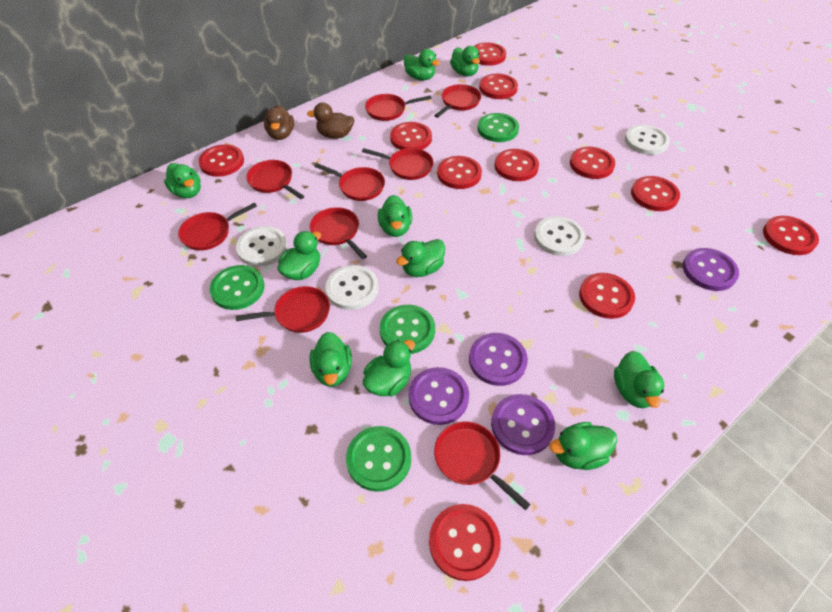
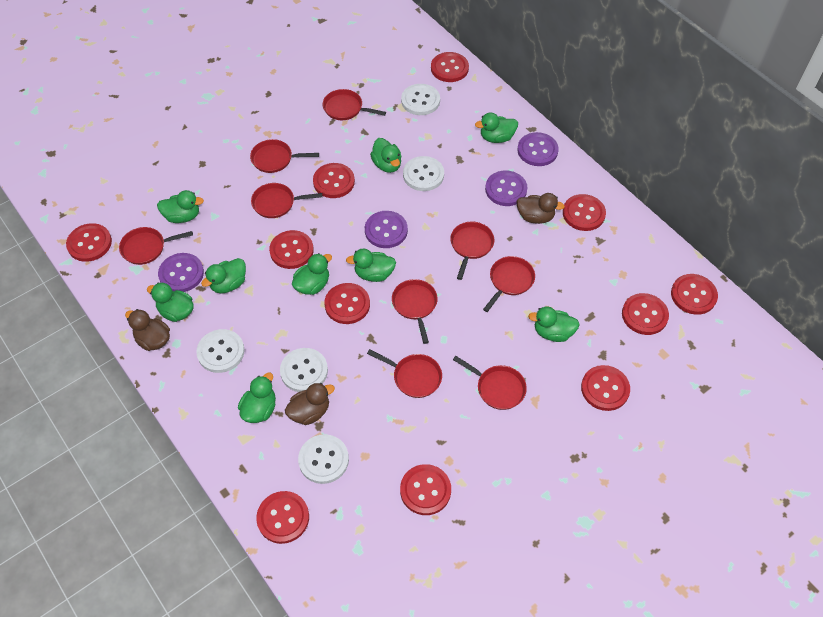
brown duck: [264,105,294,140] [307,103,354,139] = 2 -> [125,309,170,351] [285,383,335,425] [517,193,565,224] = 3
green button: [210,265,265,310] [346,426,411,492] [380,305,435,354] [477,113,519,142] = 4 -> none = 0
green duck: [164,163,201,198] [277,231,321,280] [310,332,352,387] [363,340,415,396] [378,195,412,237] [396,239,445,277] [404,49,440,80] [450,46,480,76] [549,422,617,470] [614,351,664,408] = 10 -> [147,283,194,322] [157,190,204,223] [201,258,246,293] [238,372,276,423] [292,253,332,295] [346,249,396,282] [370,138,402,173] [475,113,518,143] [528,306,580,342] = 9
white button: [236,226,287,267] [325,265,379,310] [534,216,585,256] [625,125,670,155] = 4 -> [196,329,245,373] [280,348,328,392] [298,434,349,484] [401,84,440,115] [403,156,444,191] = 5

